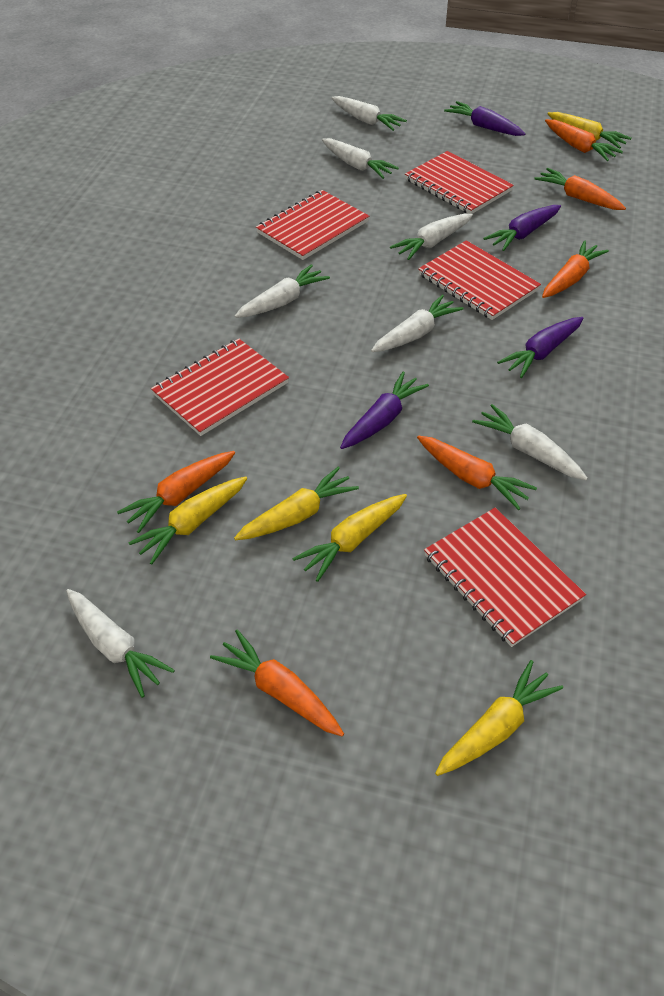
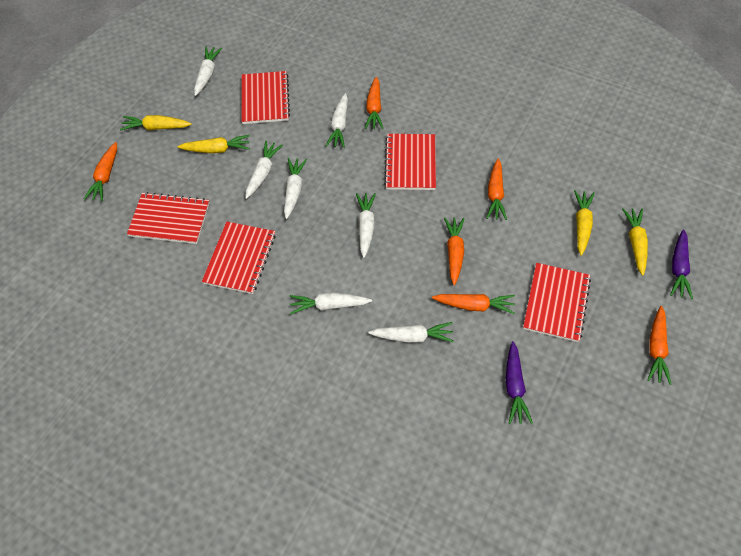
purple carrot: [340,372,429,449] [444,101,526,136] [483,205,561,251] [497,317,584,378] = 4 -> [506,341,533,424] [670,229,693,299] = 2
yellow carrot: [129,476,247,565] [234,467,359,540] [292,494,407,582] [435,660,563,776] [548,112,631,149] = 5 -> [120,115,192,130] [177,135,250,153] [574,190,595,256] [622,208,648,276] = 4

